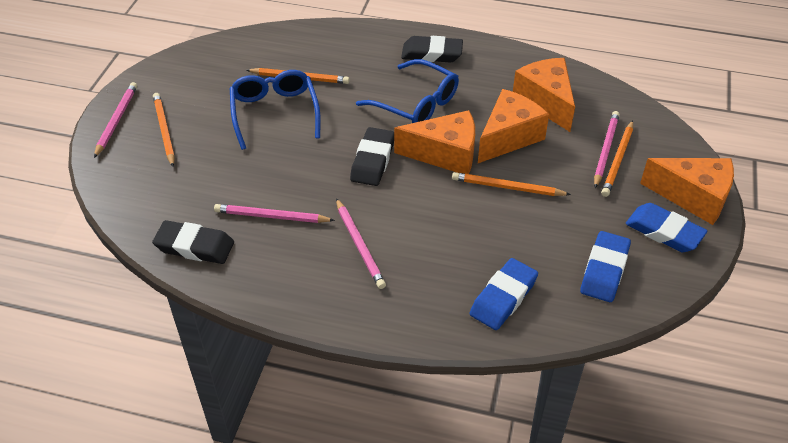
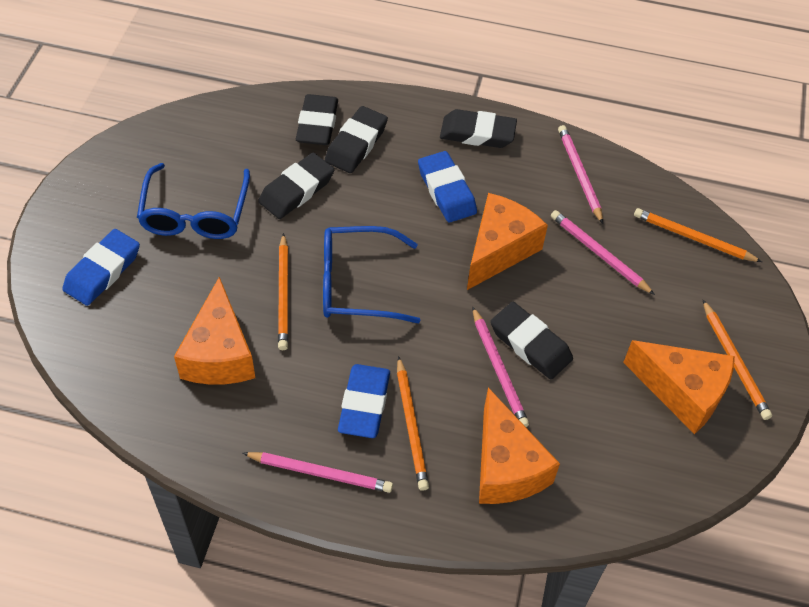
black eraser: [152,220,234,264] [350,127,394,186] [401,36,463,62] = 3 -> [258,153,334,219] [296,94,338,145] [325,106,388,173] [440,109,517,148] [490,302,573,379] = 5

